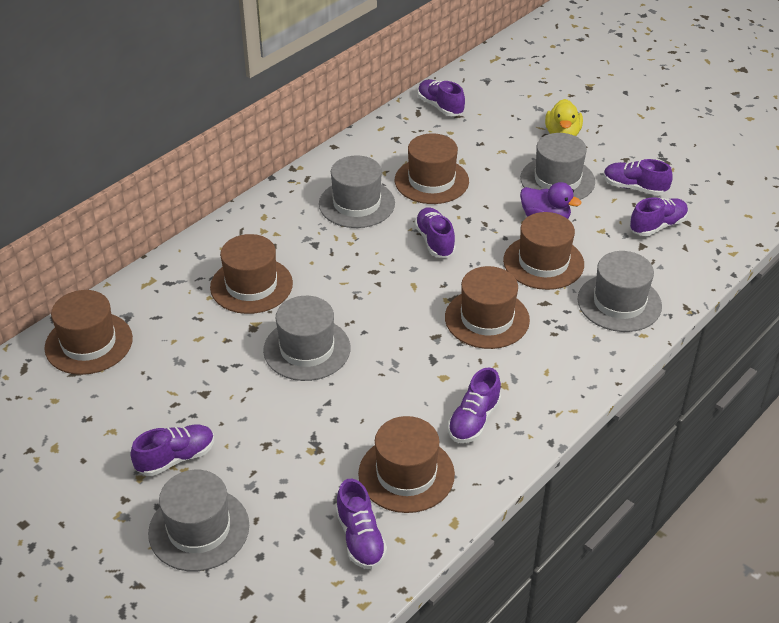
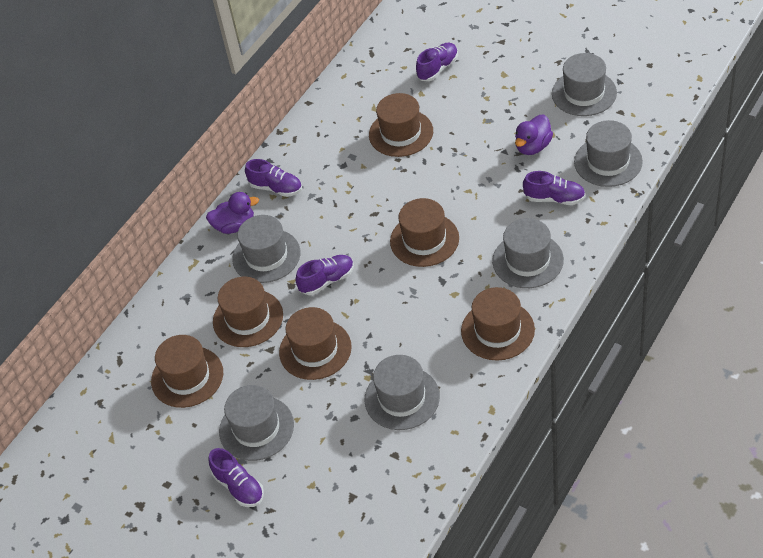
grey hat: [148,470,249,571] [263,296,350,381] [319,155,395,228] [520,133,595,200] [578,251,662,332] = 5 -> [219,385,294,461] [232,215,300,283] [365,355,440,430] [492,218,564,288] [552,53,617,116] [574,120,643,187] = 6
purple duck: [520,182,581,219] = 1 -> [206,192,259,234] [515,115,553,155] = 2
purple shoe: [130,425,214,476] [336,479,387,569] [414,207,456,258] [418,80,465,116] [448,367,501,443] [604,159,672,196] [630,197,688,236] = 7 -> [208,448,264,507] [245,159,302,197] [296,255,354,295] [416,43,458,81] [523,171,585,205] = 5
yellow duck: [545,99,583,136] = 1 -> none = 0

